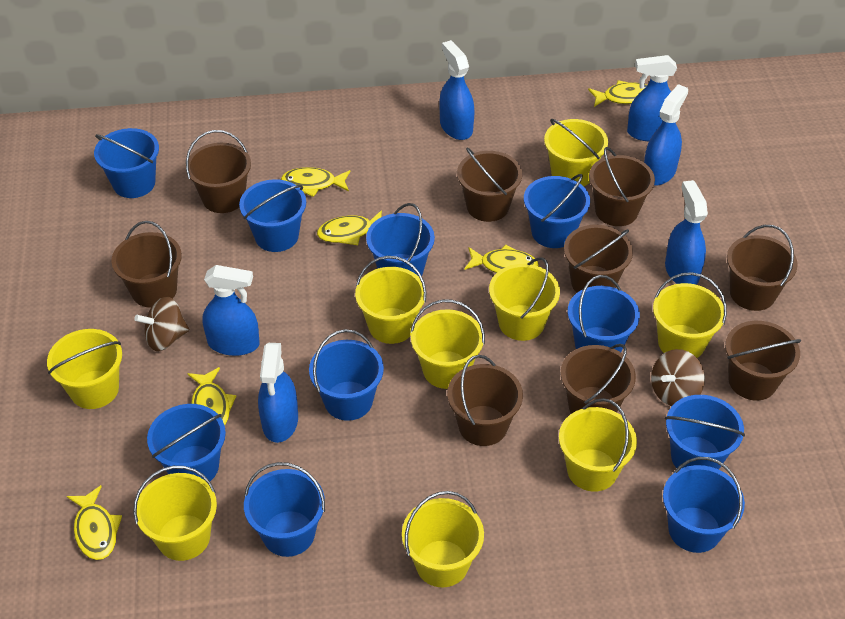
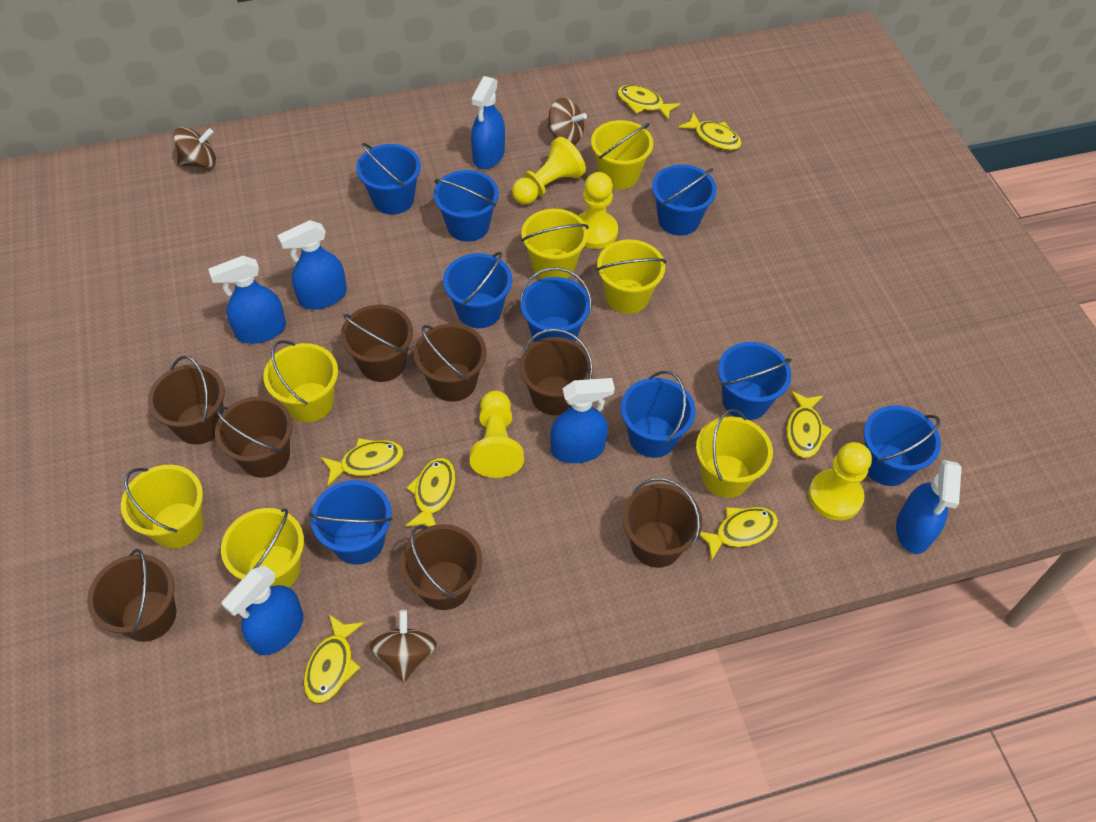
blue bucket: [94,128,159,198] [147,404,226,481] [239,179,306,252] [244,462,325,557] [309,329,384,421] [366,203,435,276] [524,174,590,248] [568,275,640,352] [663,457,745,553] [665,395,745,469] = 10 -> [309,480,393,565] [356,143,421,215] [434,170,499,242] [443,252,512,328] [519,267,592,342] [621,371,696,458] [652,164,717,236] [718,342,792,420] [864,405,941,486] = 9
brown bucket: [111,221,182,308] [186,130,251,213] [447,355,523,446] [457,148,522,222] [561,344,636,414] [564,225,633,293] [589,147,655,226] [725,321,801,400] [727,225,798,311] = 9 -> [87,549,176,642] [148,356,225,445] [215,396,293,478] [341,305,413,382] [400,524,483,610] [414,324,487,402] [520,329,593,415] [622,478,702,568] = 8
brown spinning top: [134,297,190,351] [651,349,705,406] = 2 -> [173,127,216,168] [370,610,437,683] [547,98,587,145] = 3
yellow bucket: [47,329,122,409] [133,466,217,561] [355,256,426,344] [402,491,484,587] [410,299,485,389] [489,257,560,341] [544,119,608,186] [559,398,637,492] [653,272,727,358] = 9 -> [121,465,204,549] [221,508,304,587] [263,340,338,422] [521,209,589,279] [591,120,653,190] [596,239,667,314] [696,409,773,498] = 7
yellow fish: [67,485,122,560] [187,367,236,425] [281,167,350,197] [317,210,382,245] [464,244,539,273] [588,80,647,107] = 6 -> [304,614,364,703] [321,438,404,486] [405,458,456,527] [617,85,680,119] [678,112,742,150] [699,507,778,561] [786,391,832,458] = 7
yellow pawn: none = 0 -> [470,391,524,478] [512,137,586,205] [578,172,618,249] [808,442,872,520] = 4

